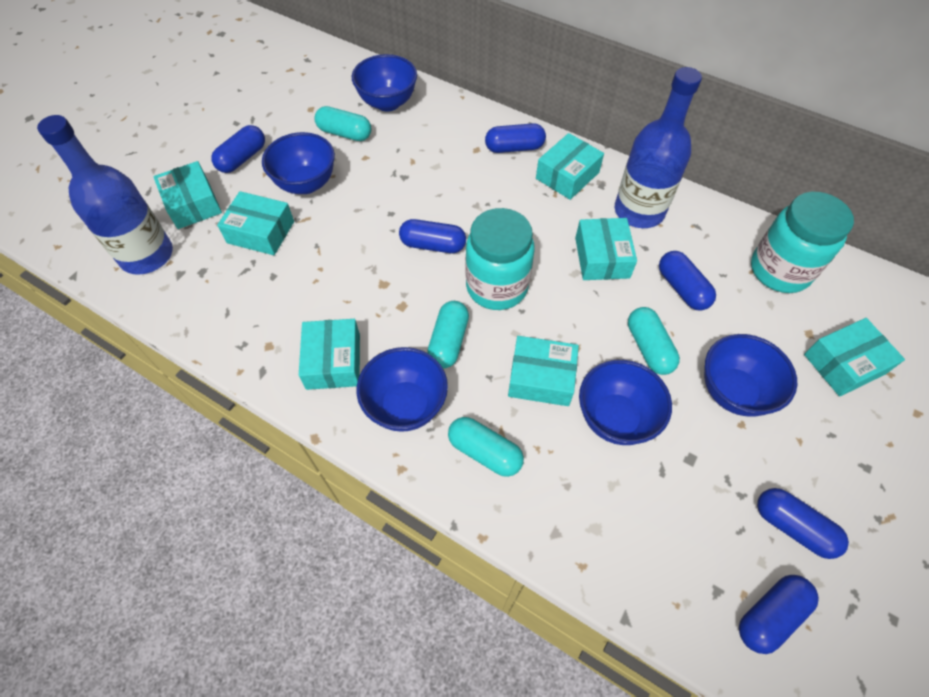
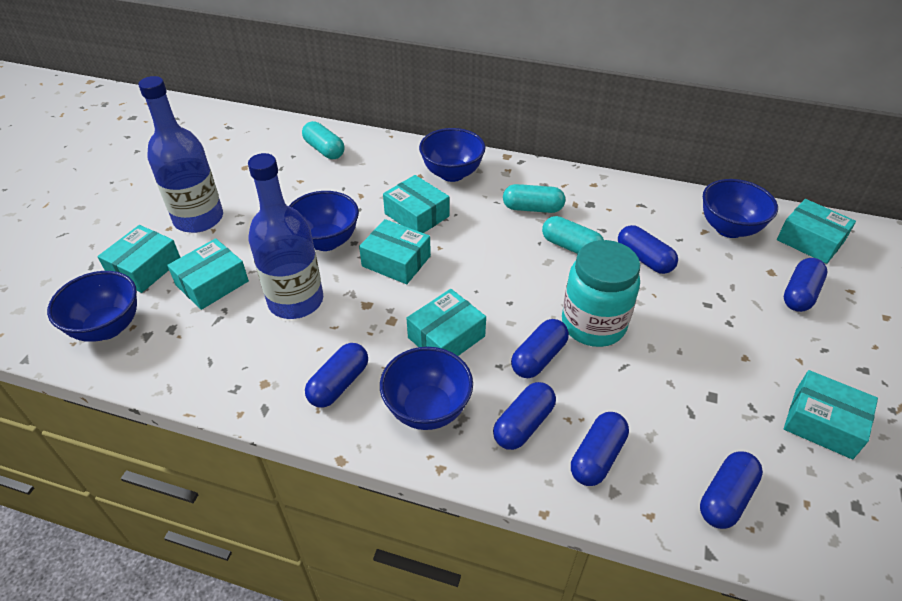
blue capsule: [211,125,265,173] [399,219,466,253] [485,123,546,153] [659,251,716,310] [739,575,819,654] [757,488,849,559] = 6 -> [305,343,368,408] [493,382,556,450] [511,319,569,378] [571,412,629,486] [618,225,678,274] [700,451,763,529] [784,258,827,312] = 7
turquoise capsule: [315,106,371,141] [427,301,469,369] [448,417,524,477] [628,307,680,375] = 4 -> [302,121,345,159] [503,184,565,213] [542,216,604,254] = 3
turquoise jar: [466,208,535,310] [751,192,854,293] = 2 -> [562,240,640,347] = 1

